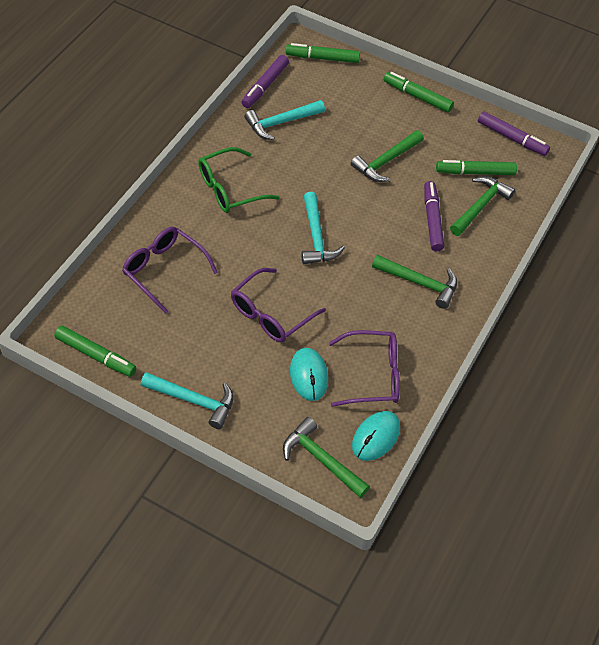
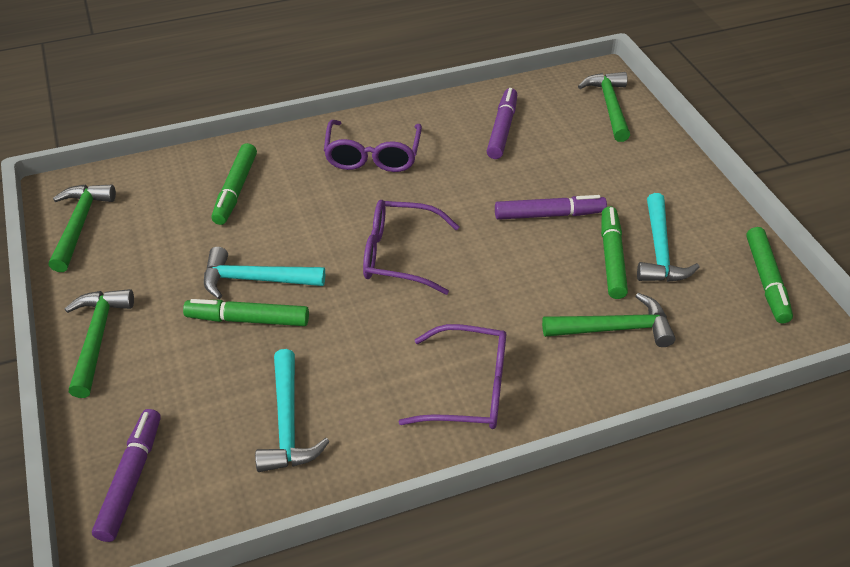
green glasses: [198,147,280,213] = 1 -> none = 0
turquoise mouse: [290,348,328,401] [352,411,400,461] = 2 -> none = 0

